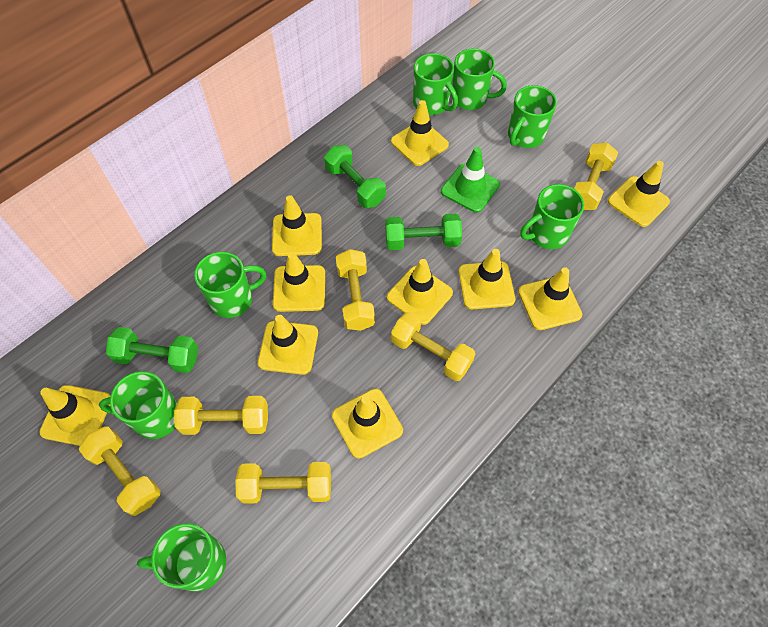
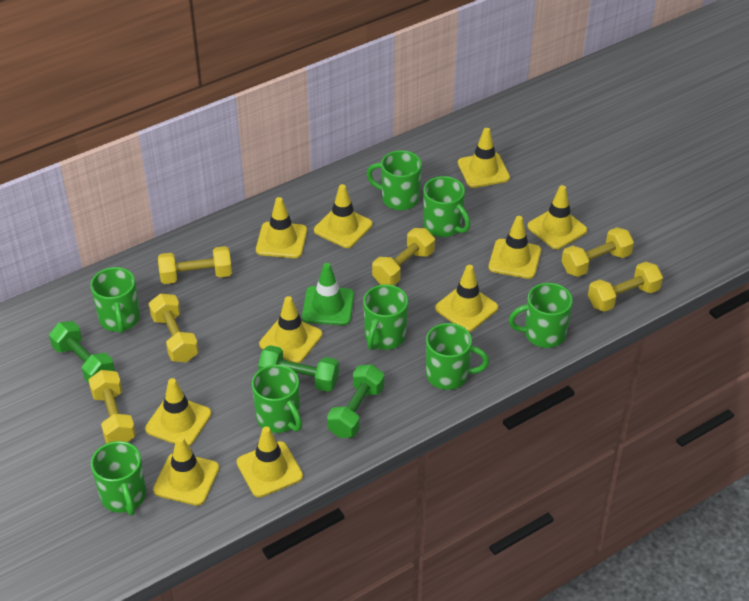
green mug: [99,371,177,439] [137,523,226,592] [194,252,266,318] [413,53,458,115] [452,48,507,110] [508,85,557,148] [520,184,584,249] = 7 -> [90,267,140,334] [91,441,146,516] [252,364,302,433] [363,284,408,350] [367,150,422,210] [423,176,471,237] [426,323,489,390] [509,283,573,348] = 8

